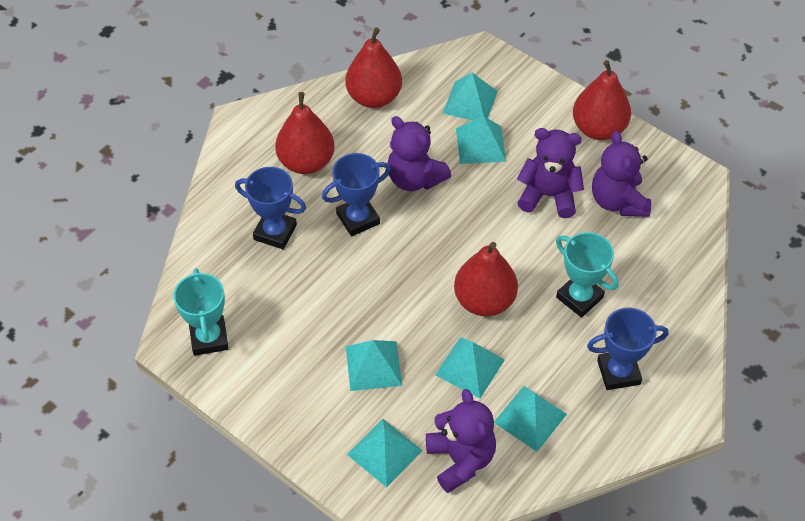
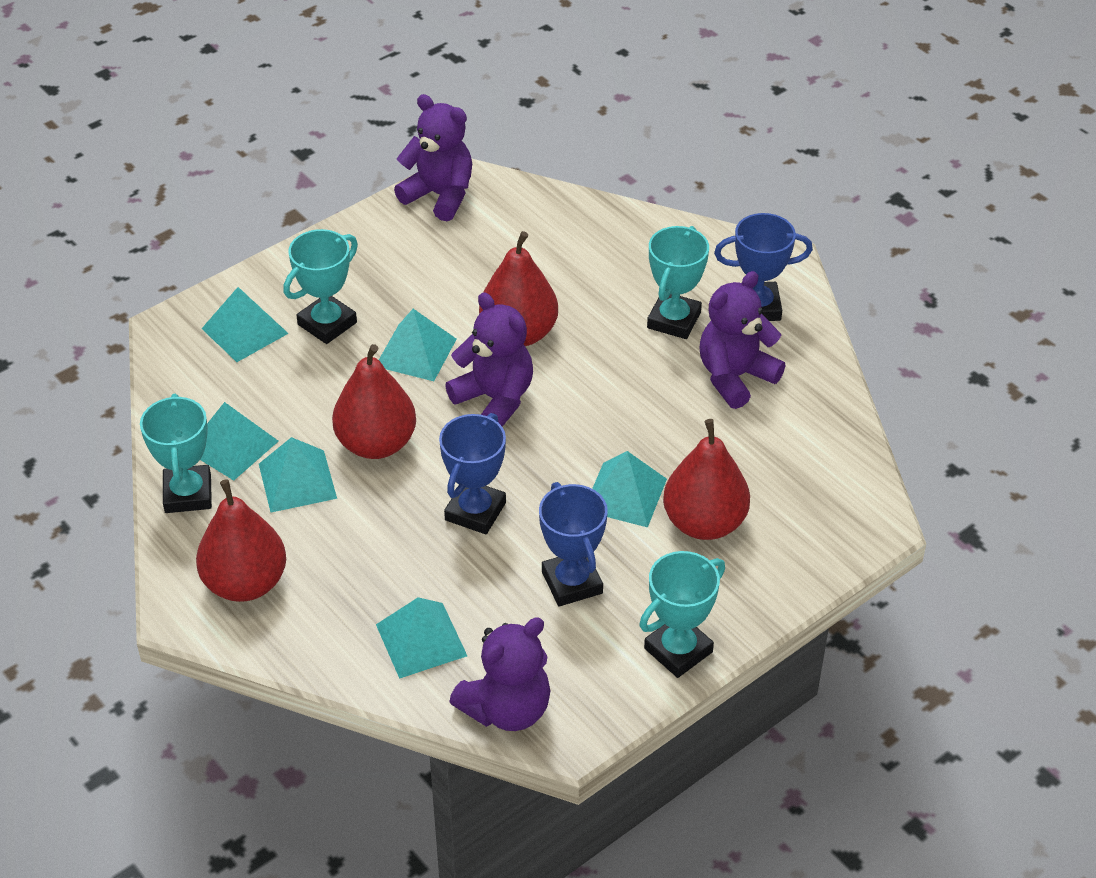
turquoise trophy: [173,268,229,356] [556,232,619,317] = 2 -> [140,394,212,513] [283,229,358,344] [639,551,725,678] [647,226,709,339] = 4

